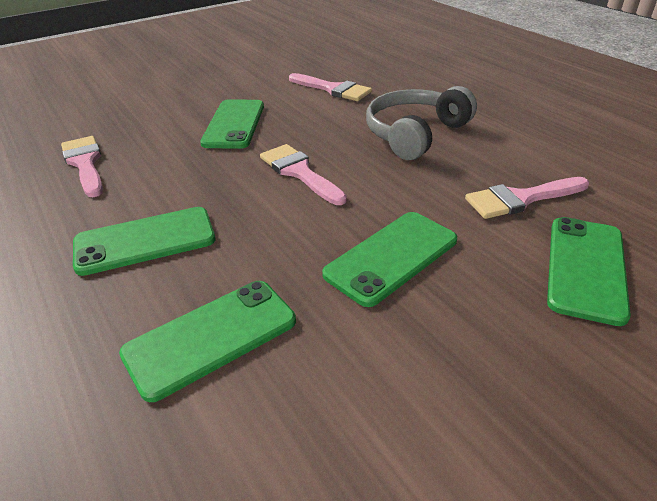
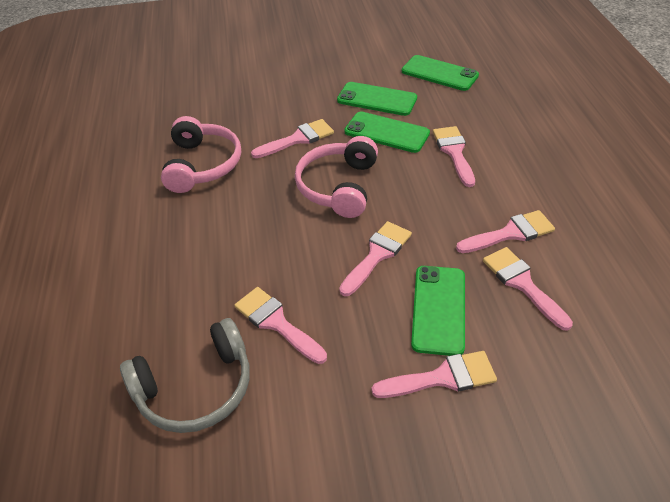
green phone: [73,207,215,276] [119,281,296,402] [200,99,264,149] [322,212,457,307] [547,217,631,326] = 5 -> [337,82,417,116] [344,112,430,153] [402,55,479,91] [411,266,465,356] = 4
pink brush: [61,136,103,197] [260,144,347,205] [289,73,372,101] [465,177,589,219] = 4 -> [234,287,327,364] [251,119,334,158] [339,221,412,296] [371,351,497,398] [433,126,475,187] [456,210,555,253] [483,247,573,331] = 7
pink headphones: none = 0 -> [161,116,241,193] [295,136,378,218] = 2

